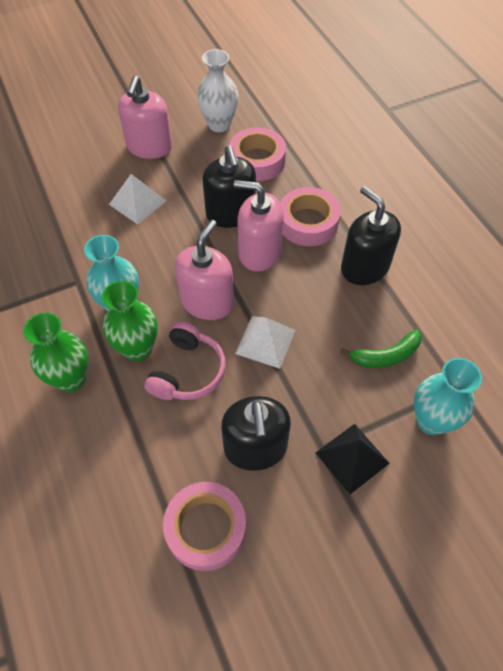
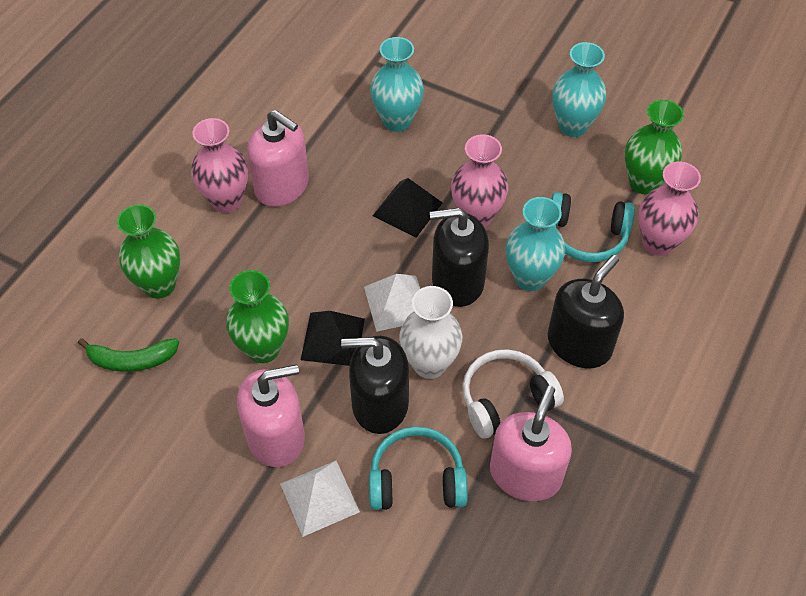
black pyramid: [316,424,390,494] = 1 -> [301,311,365,366] [372,178,443,238] = 2
green vase: [23,312,88,392] [102,280,158,361] = 2 -> [117,204,180,299] [226,270,289,363] [625,100,684,194] = 3
pink headphones: [144,321,226,400] = 1 -> none = 0
pink tape: [163,482,246,571] [229,127,286,181] [281,187,340,246] = 3 -> none = 0
pink vase: none = 0 -> [191,118,248,213] [451,134,508,228] [639,161,701,256] = 3
turquoise headphones: none = 0 -> [369,426,468,510] [551,192,635,262] = 2
turquoise vase: [84,235,139,311] [414,358,482,435] = 2 -> [370,37,424,132] [506,197,566,291] [552,42,606,137] = 3
white headphones: none = 0 -> [462,349,564,439] = 1

